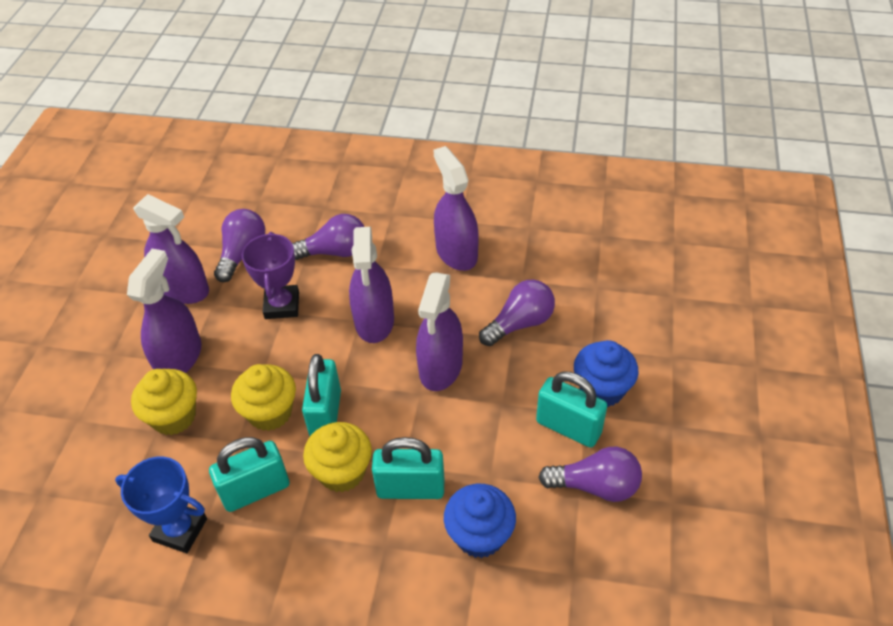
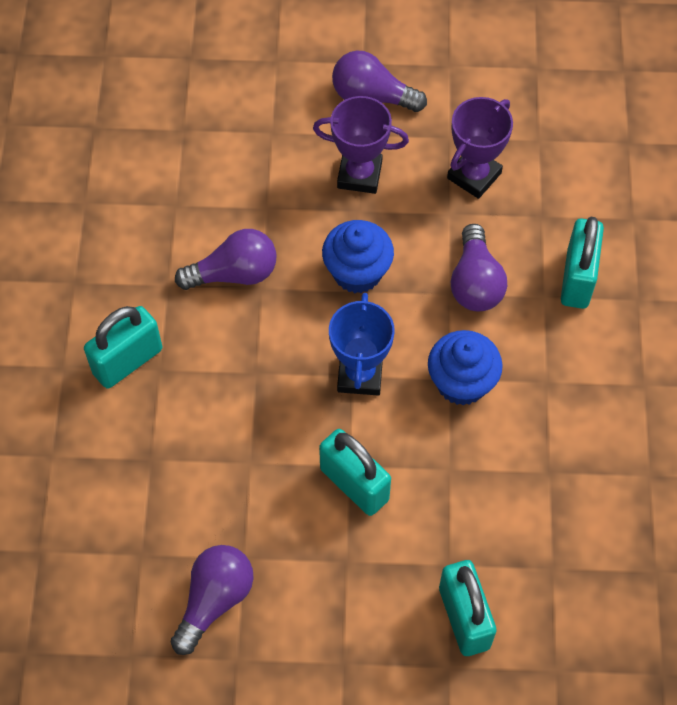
purple spray bottle: [127,249,202,373] [133,194,209,304] [349,227,394,343] [416,273,463,391] [434,146,479,271] = 5 -> none = 0
purple trophy: [242,232,299,319] = 1 -> [313,96,409,194] [447,97,513,199] = 2
yellow cupcake: [131,369,197,435] [231,364,296,431] [303,422,372,492] = 3 -> none = 0

